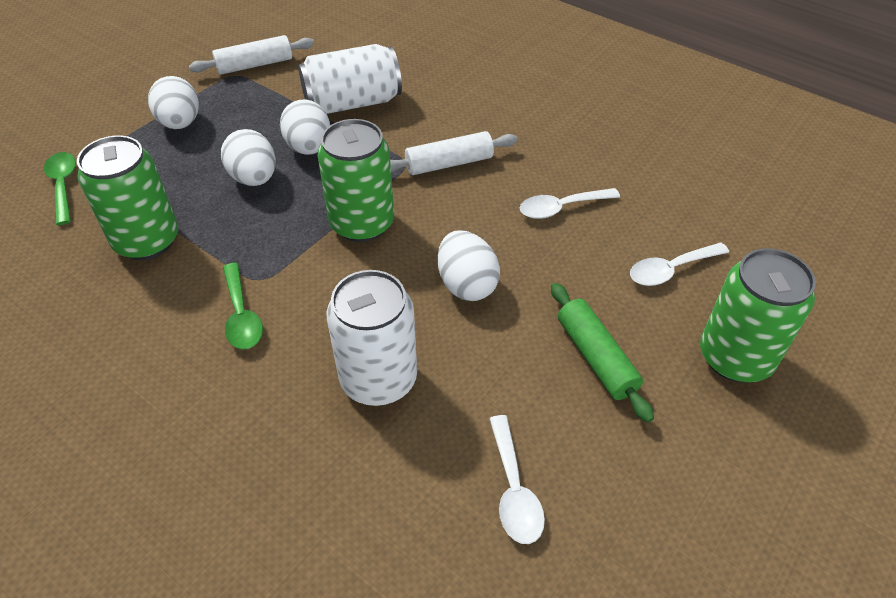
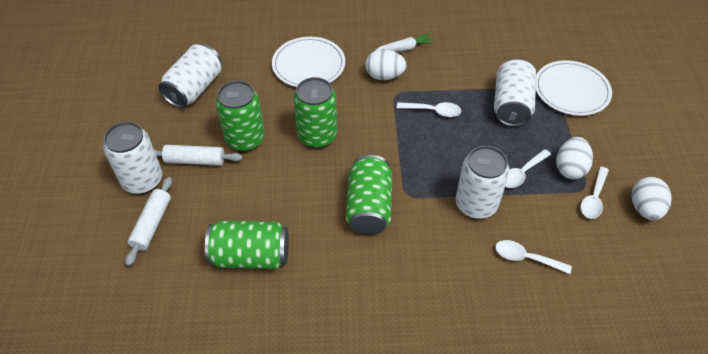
green can: [77,135,178,260] [318,119,394,242] [700,248,816,383] = 3 -> [205,221,289,269] [216,80,265,152] [293,77,337,148] [346,155,392,235] = 4
green rolling pin: [551,283,654,423] = 1 -> none = 0
green spoon: [44,152,76,225] [223,263,263,349] = 2 -> none = 0
white can: [298,44,402,114] [327,270,417,406] = 2 -> [103,122,162,194] [158,44,222,108] [456,146,510,219] [494,58,536,127] = 4
white carrot: none = 0 -> [376,33,434,52] = 1
white egg: [148,76,199,129] [221,129,276,186] [280,100,330,155] [438,230,500,301] = 4 -> [365,49,407,80] [556,137,593,179] [632,177,672,220] = 3
white plate: none = 0 -> [272,37,345,87] [536,60,612,116] = 2
white spoon: [489,415,545,544] [520,188,620,219] [630,243,729,286] = 3 -> [397,102,462,117] [495,240,572,274] [505,149,551,188] [580,167,609,219] = 4

